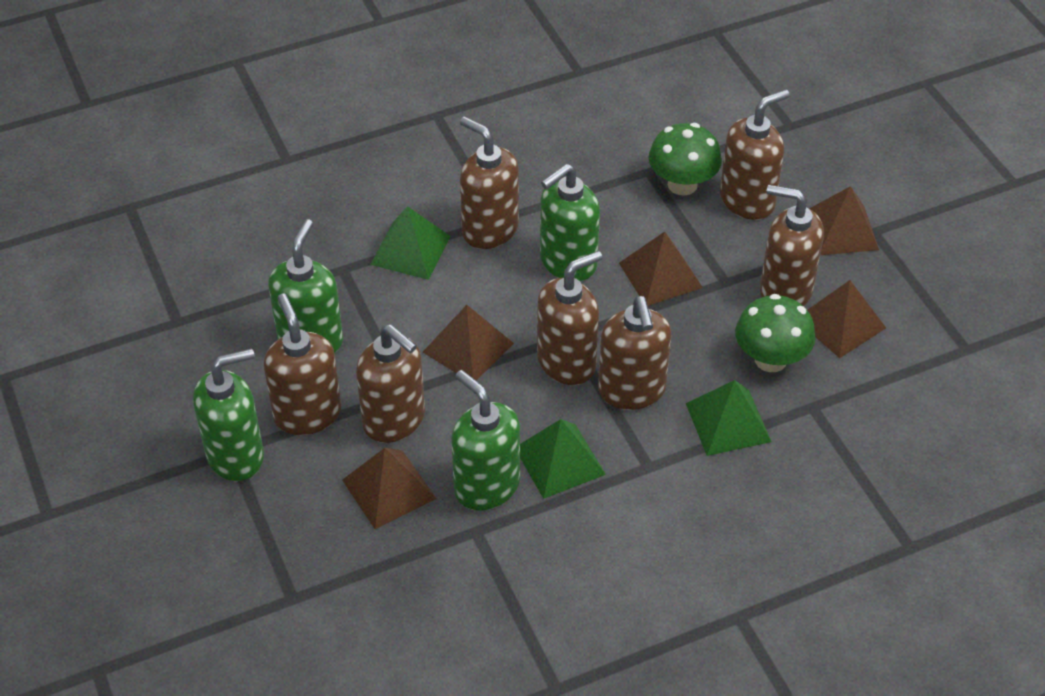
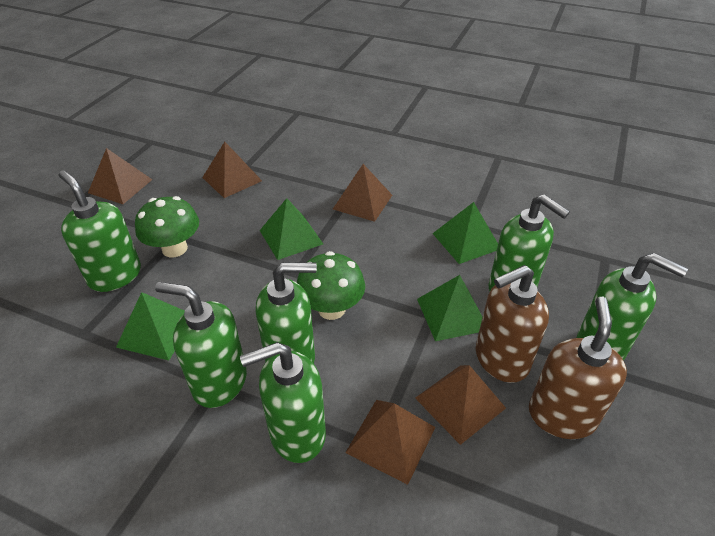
brown soap dispenser: [264,293,341,435] [356,324,425,443] [460,116,519,249] [537,251,602,385] [598,296,671,410] [720,89,790,220] [760,185,824,306] = 7 -> [476,265,549,383] [529,297,627,439] = 2
green pyramid: [370,206,451,280] [520,419,606,499] [686,380,771,456] = 3 -> [116,292,185,360] [260,198,323,260] [417,275,483,341] [432,202,498,264] = 4
green soap dispenser: [193,348,264,481] [268,219,343,353] [451,370,520,511] [540,164,600,281] = 4 -> [59,170,141,292] [155,282,247,408] [240,342,326,463] [256,262,317,364] [488,194,570,291] [577,253,688,361] = 6

